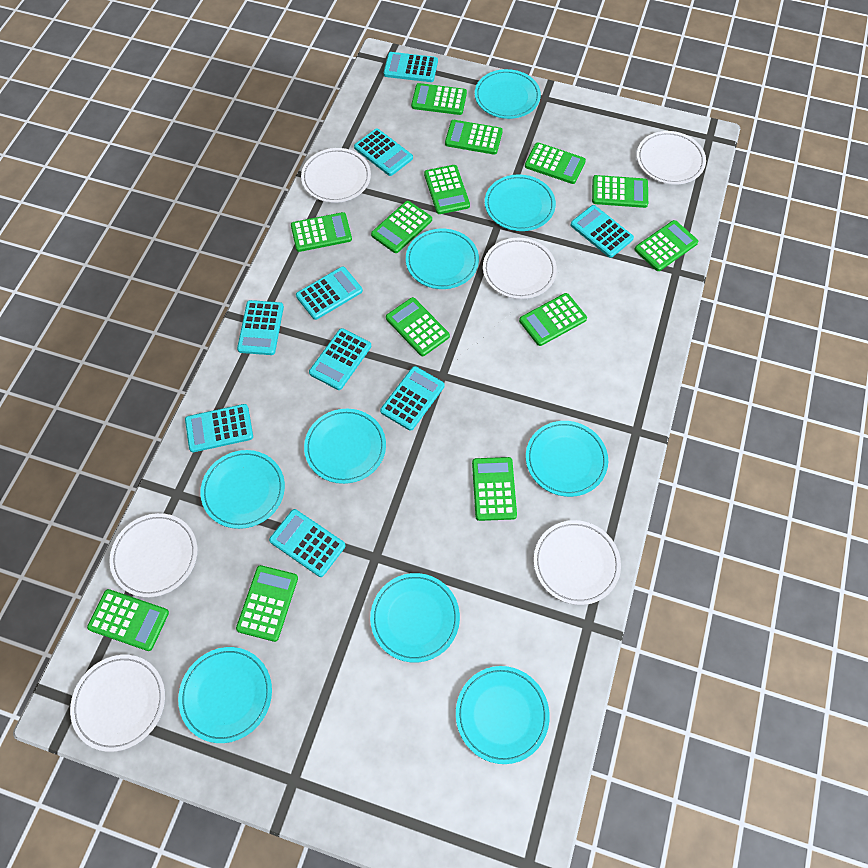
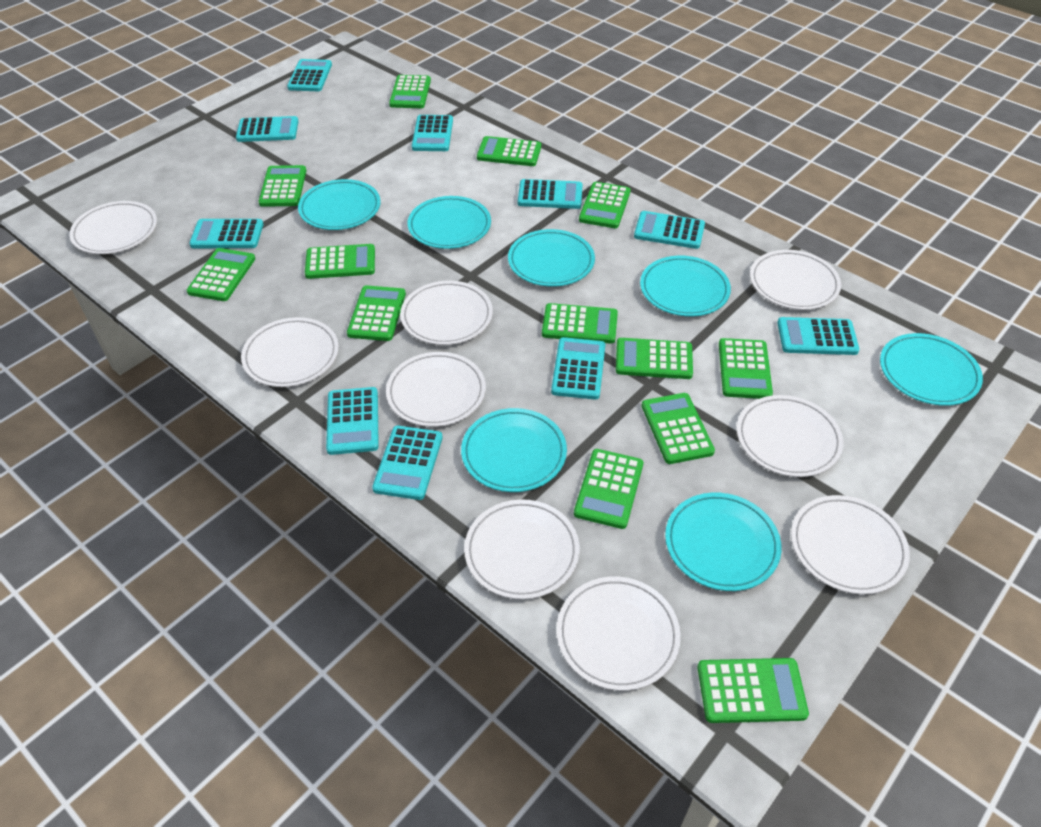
turquoise calculator: [185,404,253,452] [237,300,284,355] [269,509,346,577] [296,266,363,320] [309,328,371,390] [354,129,413,176] [380,366,445,431] [384,52,438,82] [570,205,634,258] = 9 -> [189,219,264,248] [236,116,299,142] [287,59,332,91] [326,387,379,455] [372,426,443,500] [412,115,453,151] [518,179,583,209] [551,337,605,399] [634,211,705,249] [777,317,859,355] = 10
turquoise plate: [178,647,272,743] [200,450,285,529] [304,409,386,484] [370,573,460,663] [406,229,479,289] [456,666,550,764] [475,69,541,119] [485,174,556,231] [526,421,608,497] = 9 -> [298,179,381,230] [408,196,491,249] [461,408,567,492] [508,229,595,287] [640,256,731,317] [665,493,782,591] [880,333,983,406] = 7
white plate: [70,655,165,752] [110,513,197,597] [301,148,371,203] [483,238,557,299] [534,520,621,605] [637,131,706,185] = 6 -> [69,201,157,254] [241,317,339,387] [386,352,486,427] [400,281,493,345] [464,499,580,599] [557,577,681,691] [737,395,843,477] [750,250,841,310] [791,495,910,594] = 9

